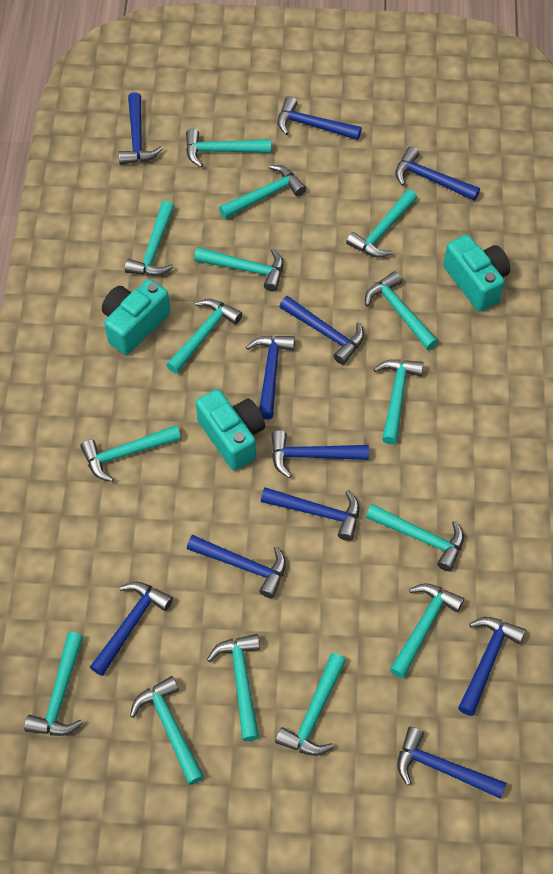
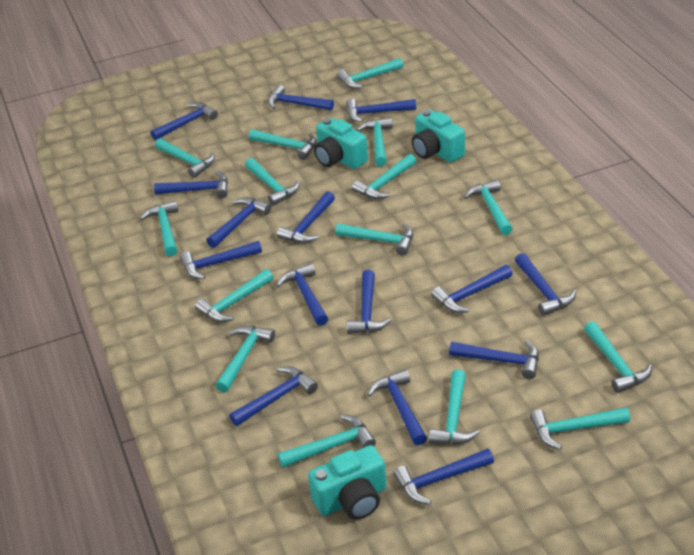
blue hammer: [90,582,173,676] [118,92,163,165] [187,535,286,598] [246,336,295,420] [261,487,359,541] [271,430,369,478] [278,96,362,140] [279,296,364,365] [395,147,480,201] [397,727,506,799] [458,617,526,716] = 11 -> [150,102,218,140] [154,171,228,198] [180,241,262,279] [206,197,271,248] [229,366,318,426] [268,85,334,111] [276,263,328,326] [277,191,335,243] [346,99,416,122] [347,270,392,334] [367,369,427,445] [393,448,494,504] [431,265,512,313] [449,341,539,379] [515,253,576,316] = 15

